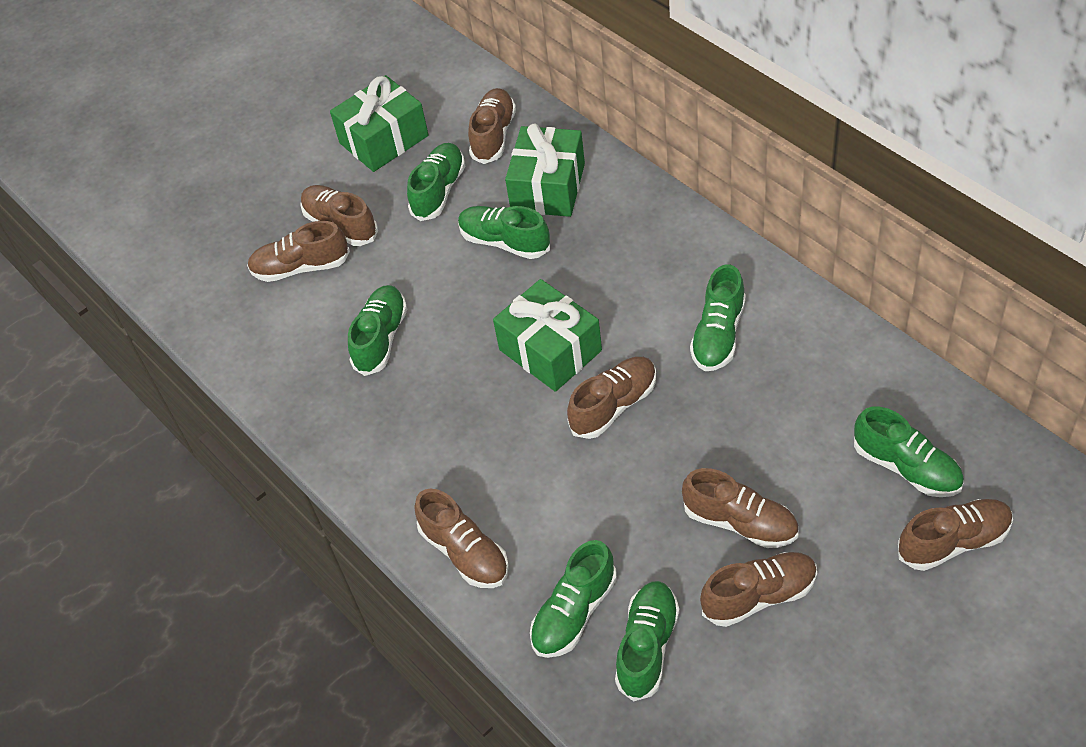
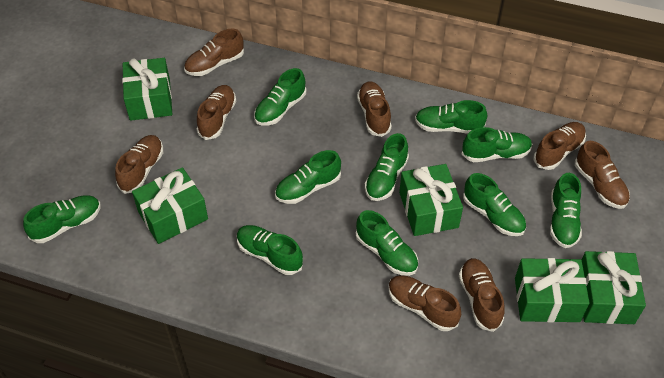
green gift: [330,75,429,172] [493,279,602,392] [505,124,585,217] = 3 -> [122,58,172,121] [132,167,208,244] [399,164,463,236] [515,258,590,322] [582,251,646,324] = 5
green shoe: [348,285,407,376] [407,143,465,221] [458,206,550,259] [530,540,617,658] [615,581,680,702] [690,264,746,371] [854,406,964,497] = 7 -> [23,195,101,243] [237,225,303,275] [254,68,306,126] [275,150,341,204] [356,210,418,276] [365,133,409,201] [415,100,487,134] [462,127,532,162] [463,173,526,236] [550,173,582,248] = 10

